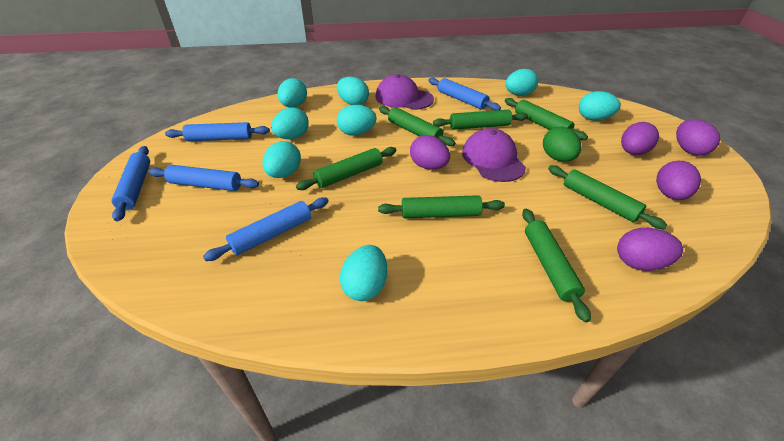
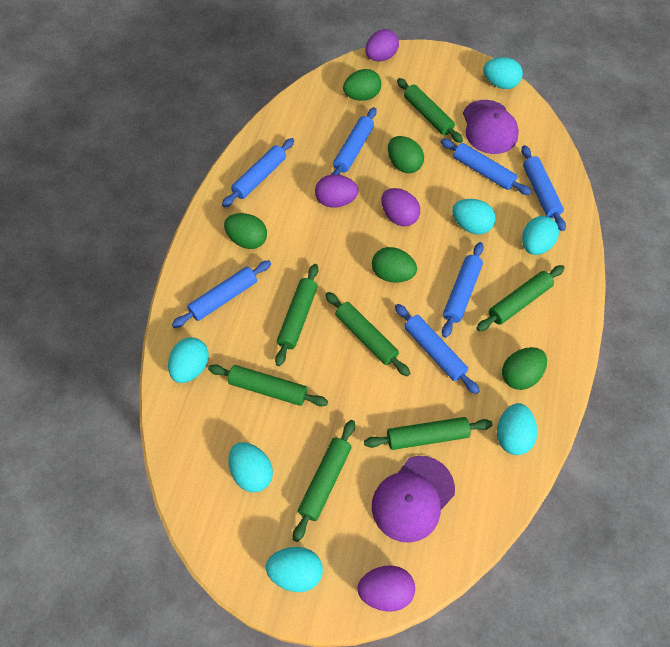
blue rolling pin: [111,146,150,221] [148,165,259,191] [165,122,270,141] [203,197,329,261] [428,78,501,111] = 5 -> [172,260,271,328] [222,138,294,208] [331,107,377,175] [395,304,479,394] [441,139,531,195] [442,242,484,338] [521,145,566,231] = 7
green egg: [543,127,581,162] = 1 -> [224,213,267,249] [343,69,381,101] [372,247,417,283] [388,136,424,173] [502,347,547,390] = 5
purple egg: [410,135,450,170] [617,228,683,271] [621,122,659,155] [656,161,701,200] [676,119,720,156] = 5 -> [315,174,359,208] [357,565,415,612] [365,29,399,61] [381,188,420,226] = 4
turquoise egg: [263,141,301,178] [271,107,309,139] [278,78,307,107] [337,77,369,105] [337,105,376,136] [340,245,387,301] [505,69,538,96] [579,91,621,120] = 8 -> [168,337,209,383] [228,442,273,492] [266,547,323,592] [452,199,496,234] [483,57,523,89] [497,403,537,455] [522,216,559,255] = 7

